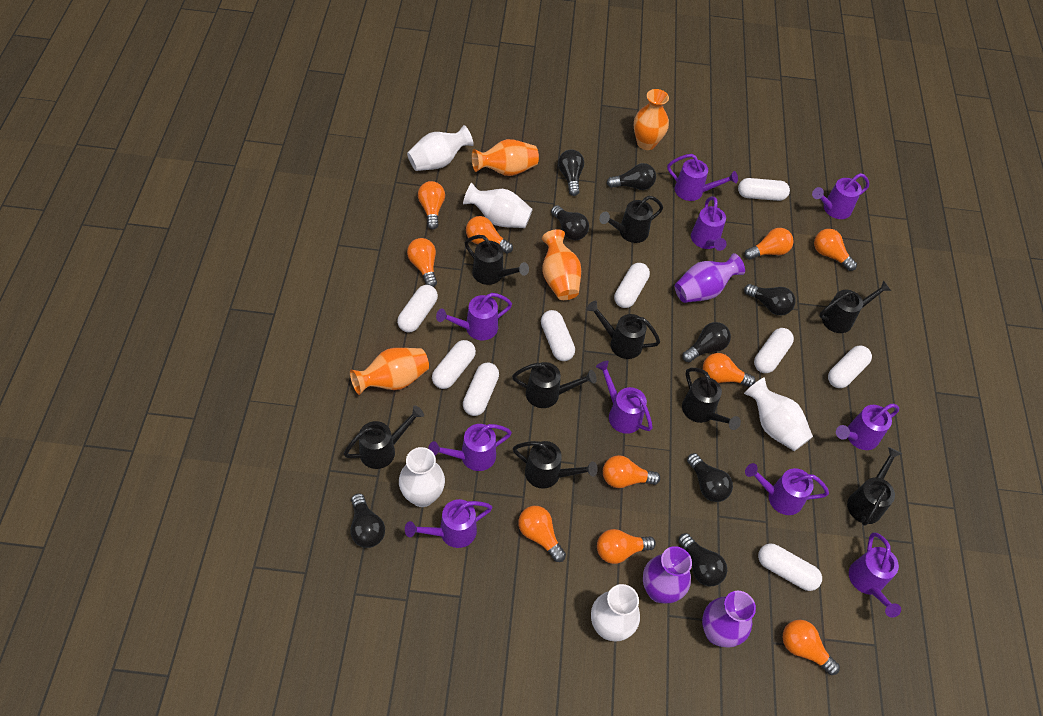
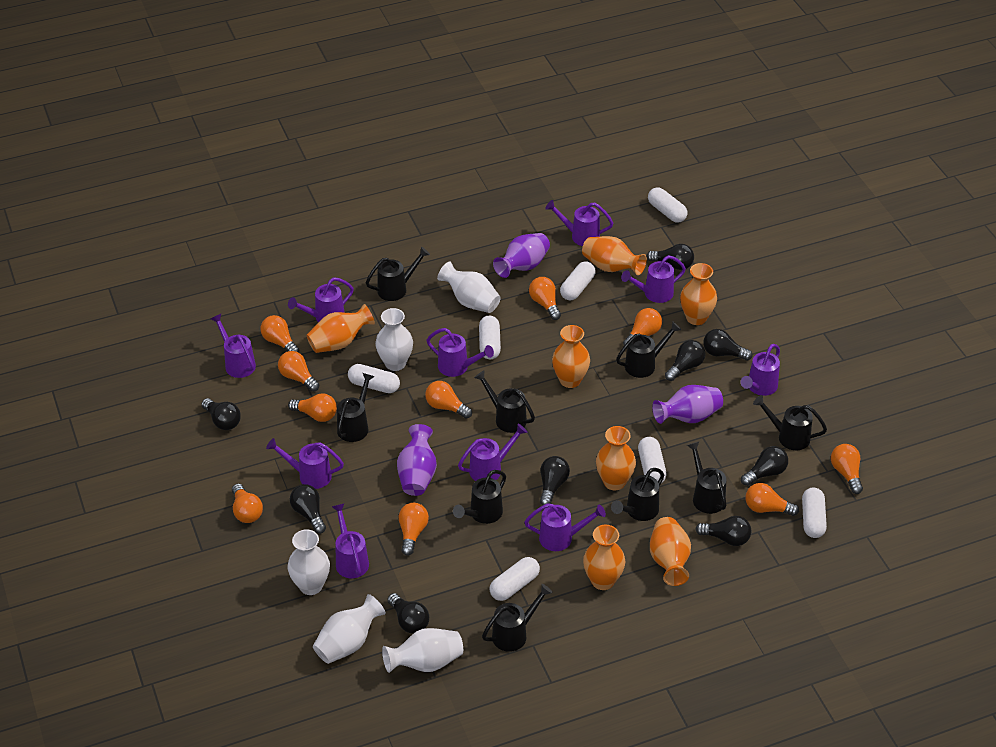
black light bulb: [350,493,385,548] [551,205,589,240] [558,150,584,196] [607,163,656,190] [678,533,727,586] [682,322,731,362] [687,453,733,502] [744,284,795,315] = 8 -> [201,398,241,430] [290,484,326,534] [387,593,429,634] [540,456,570,506] [646,244,694,270] [665,340,705,381] [695,516,751,546] [703,329,753,361] [741,446,788,486] = 9
orange vase: [350,348,429,395] [472,139,539,176] [542,229,581,300] [634,89,669,150] = 4 -> [307,304,375,353] [552,325,590,388] [582,236,647,275] [583,525,625,590] [596,426,636,490] [650,517,691,586] [680,263,717,325] = 7
white capsule: [397,285,438,332] [432,340,476,389] [463,362,499,416] [541,310,575,361] [614,263,650,308] [738,178,790,201] [754,328,794,373] [758,543,822,591] [828,346,872,388] = 9 -> [348,364,400,393] [479,316,501,359] [490,557,540,601] [560,261,595,300] [638,437,667,482] [648,187,687,223] [802,487,827,538] = 7

